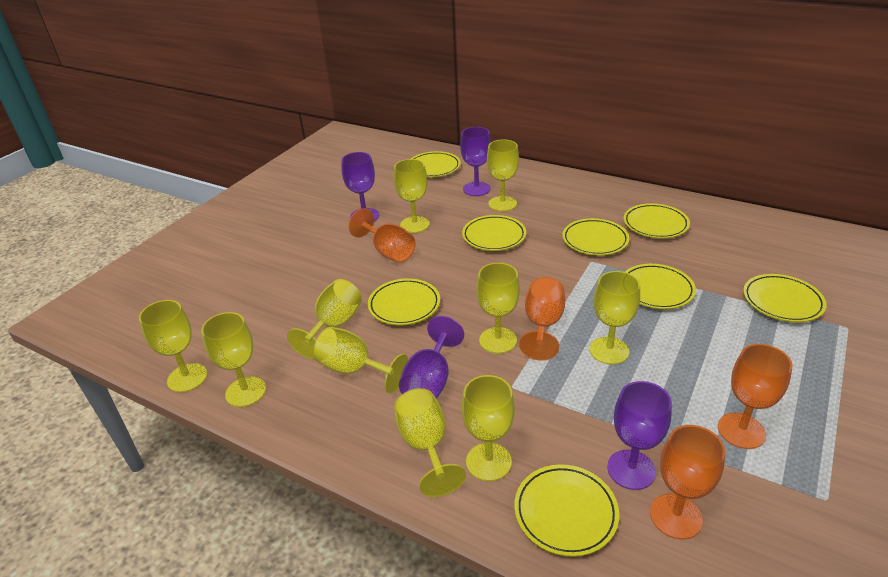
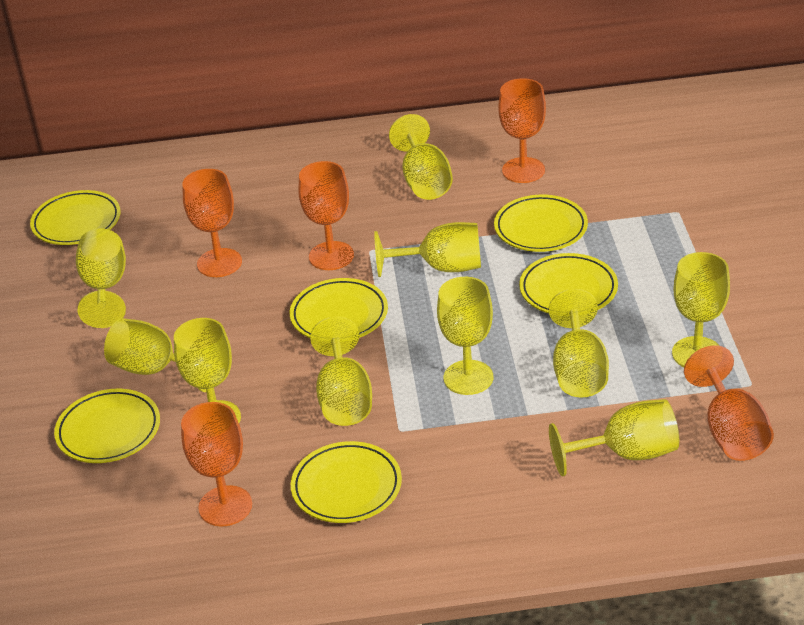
orange goblet: [349,208,416,263] [519,277,565,360] [650,425,725,539] [718,344,793,449] = 4 -> [181,402,252,526] [182,169,242,277] [299,161,354,270] [498,78,546,183] [684,345,774,461] = 5
purple goblet: [341,152,379,221] [399,316,464,399] [460,127,491,196] [607,381,672,490] = 4 -> none = 0
yellow plate: [368,278,440,325] [411,151,461,177] [462,215,526,251] [514,464,619,557] [562,218,629,256] [623,203,690,239] [625,264,696,309] [743,274,826,322] = 8 -> [30,190,121,245] [54,389,160,463] [290,278,388,338] [291,441,402,523] [494,195,588,252] [519,253,618,313] = 6

